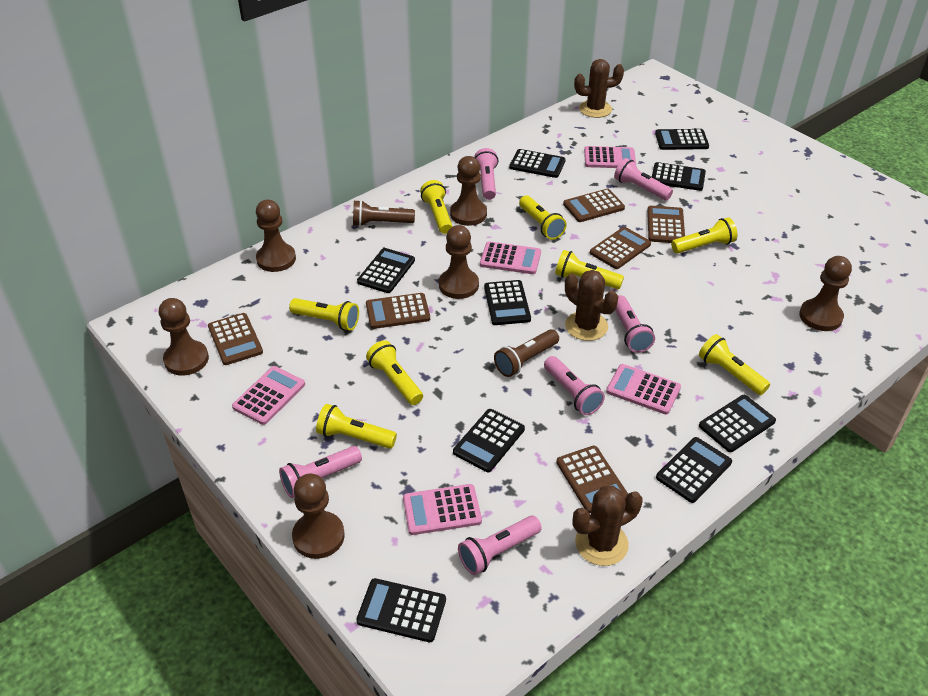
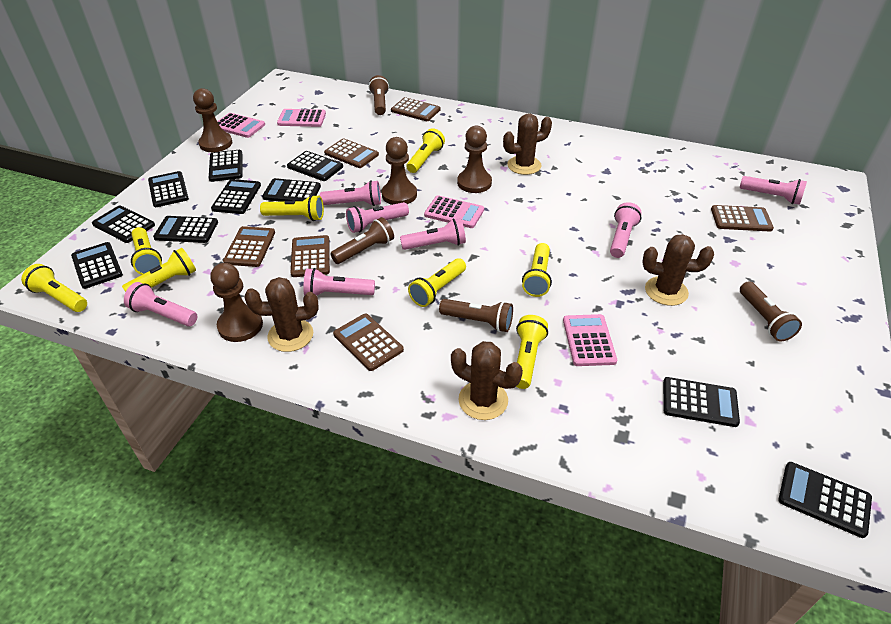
black calculator: [356,578,446,642] [357,248,415,293] [453,409,525,472] [484,280,531,325] [509,149,566,178] [652,162,706,191] [655,129,709,150] [656,437,732,503] [699,395,776,452] = 9 -> [71,242,123,289] [92,205,155,243] [148,171,189,207] [153,216,218,243] [209,150,243,182] [211,179,261,214] [262,178,321,202] [287,151,343,181] [663,377,740,427] [778,462,872,538] = 10
brown cactus: [565,270,618,341] [572,486,643,566] [574,59,624,118] = 3 -> [244,277,318,352] [451,341,523,420] [503,114,552,175] [643,234,714,306] = 4
brown flashlight: [353,200,415,227] [494,329,559,377] = 2 -> [330,217,394,264] [369,75,389,115] [439,299,513,332] [740,281,802,341] = 4
brown pawn: [159,298,209,376] [256,200,296,272] [292,474,345,559] [439,225,479,299] [450,156,487,226] [799,256,852,331] = 6 -> [193,88,232,152] [210,263,263,342] [382,137,417,205] [457,126,492,193] = 4
pink calculator: [232,366,305,425] [403,484,482,535] [480,241,541,274] [584,146,636,168] [606,364,681,414] = 5 -> [217,113,265,138] [277,109,326,127] [424,195,484,228] [563,314,617,366] = 4
pink flashlight: [279,446,362,498] [458,516,542,575] [474,148,498,200] [544,356,605,415] [614,158,673,201] [615,295,655,353] = 6 -> [124,282,197,326] [303,268,375,296] [320,180,381,206] [346,202,409,233] [400,218,466,250] [610,202,642,258] [740,176,807,205] = 7

